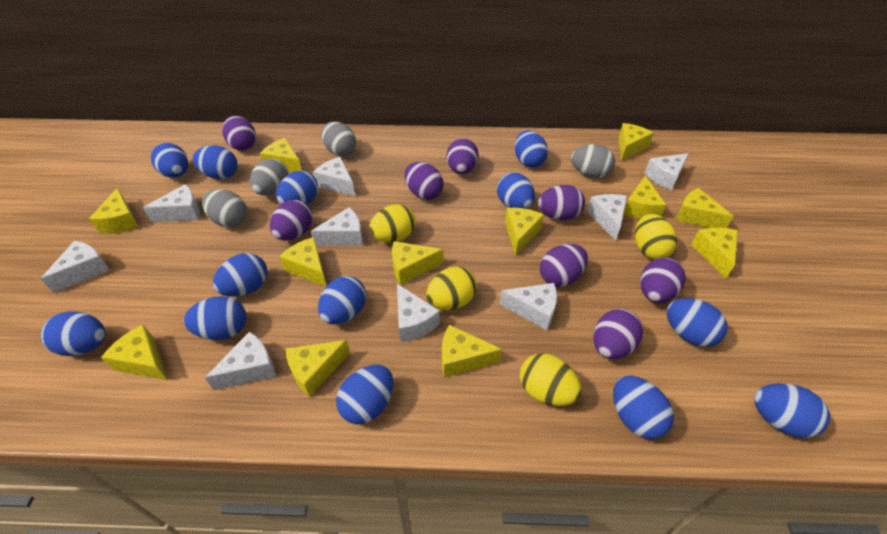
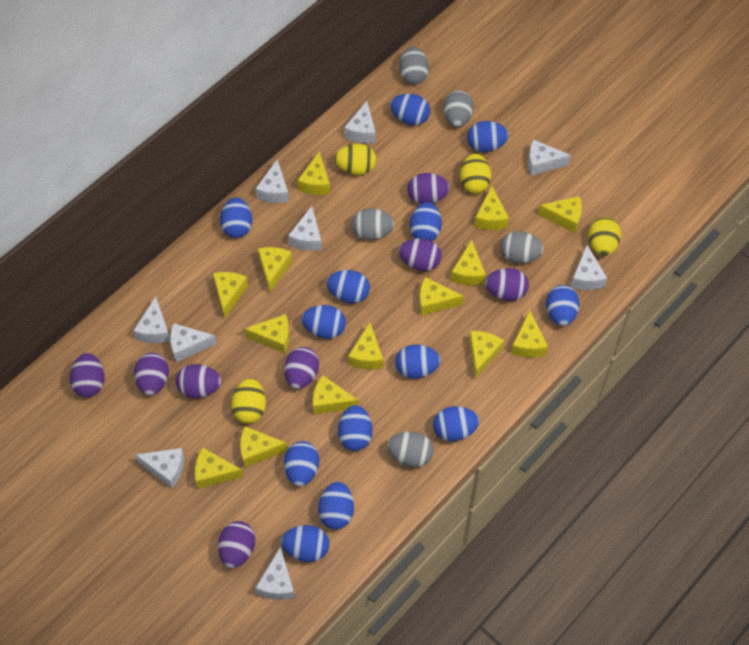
grey egg: [202,189,247,227] [250,158,289,196] [321,122,356,156] [571,144,615,178] = 4 -> [352,208,394,240] [387,432,434,467] [399,47,429,85] [443,91,474,127] [500,231,544,263] = 5
yellow cheese: [89,188,139,234] [101,325,167,380] [260,138,302,172] [279,237,326,287] [286,340,350,397] [392,241,443,285] [442,325,502,378] [505,208,544,256] [618,123,654,161] [624,176,666,219] [676,188,734,228] [691,228,738,278] = 12 -> [195,448,243,489] [213,272,248,318] [240,426,288,467] [244,314,290,353] [258,247,292,292] [297,151,330,195] [313,375,359,414] [348,322,383,369] [419,277,464,316] [451,240,486,285] [469,331,504,378] [474,186,509,230] [511,311,548,358] [538,196,582,233] = 14

